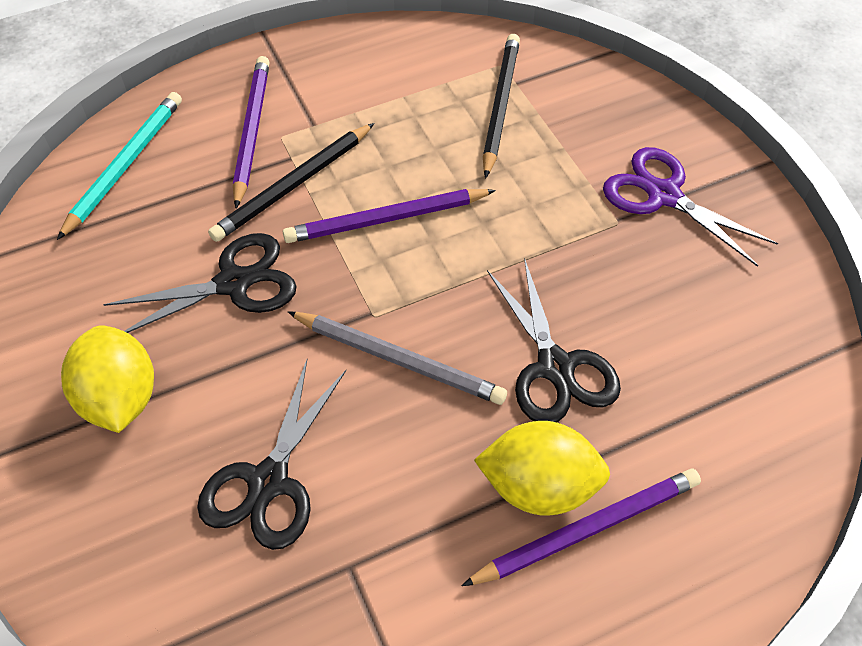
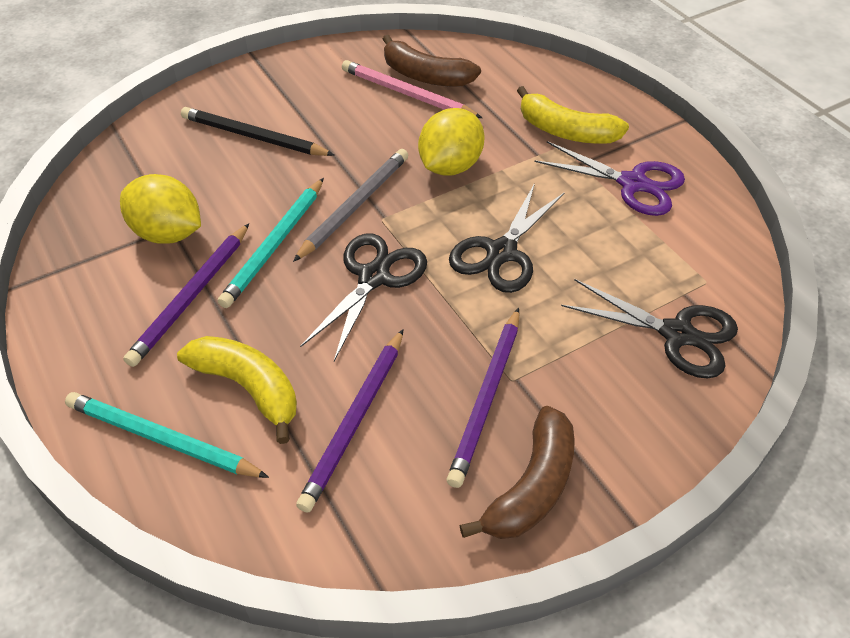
black pencil: [208,123,375,242] [483,34,520,179] = 2 -> [181,107,334,156] = 1
brown banana: none = 0 -> [383,35,481,87] [459,406,575,539] = 2
pink pencil: none = 0 -> [342,60,482,118] = 1
turquoise pencil: [57,92,182,240] = 1 -> [65,392,269,478] [218,178,324,308] = 2
yellow banana: none = 0 -> [177,336,297,444] [517,86,629,144] = 2

